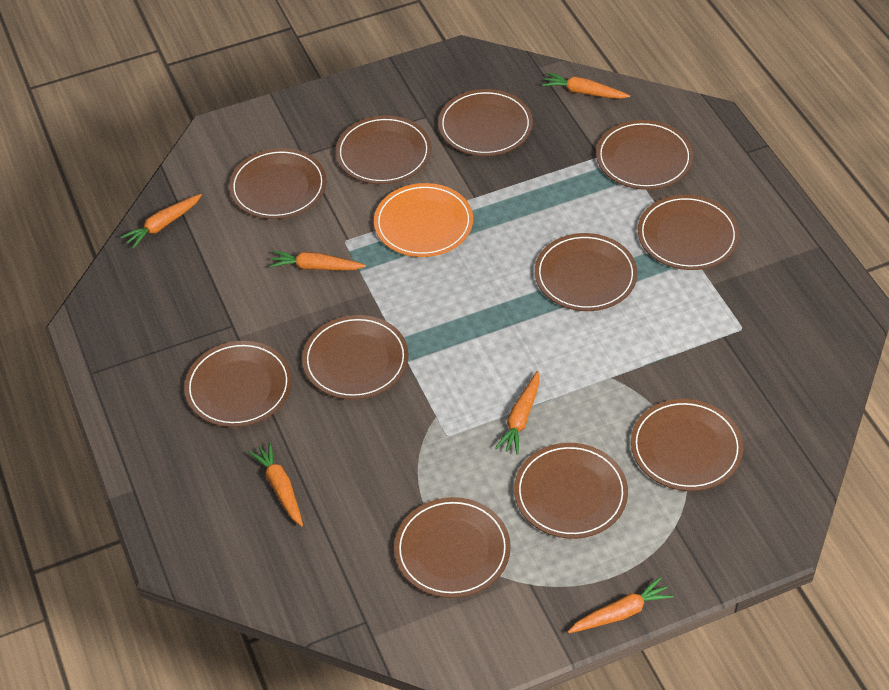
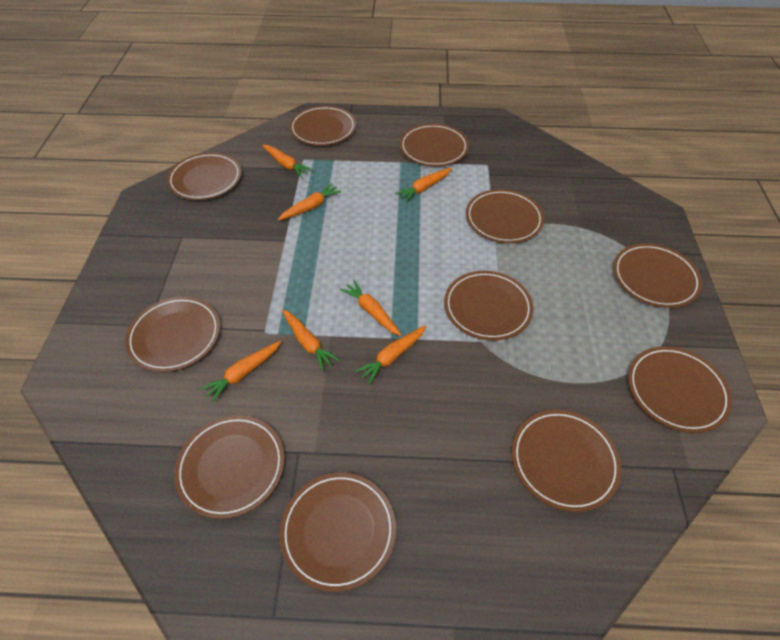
orange carrot: [121,194,202,249] [249,442,303,526] [269,250,366,271] [495,371,540,454] [542,72,630,99] [568,577,674,633] = 6 -> [200,341,281,403] [262,145,313,177] [278,183,342,221] [282,309,340,371] [340,280,401,336] [355,325,426,384] [395,168,452,202] = 7
orange plate: [374,183,473,257] = 1 -> none = 0

